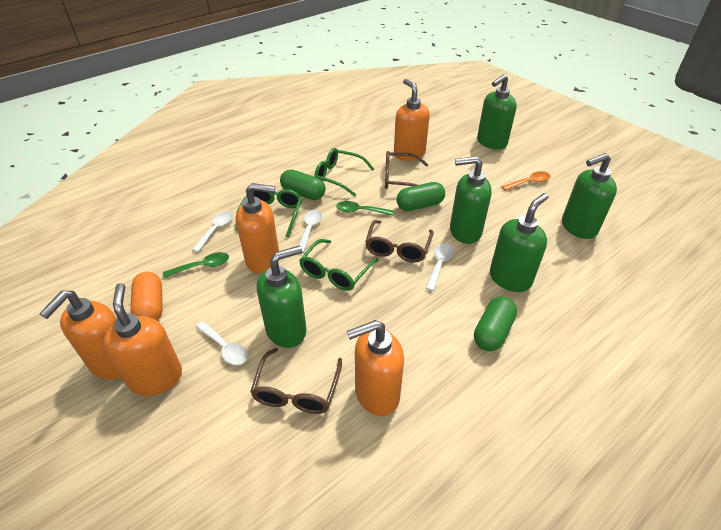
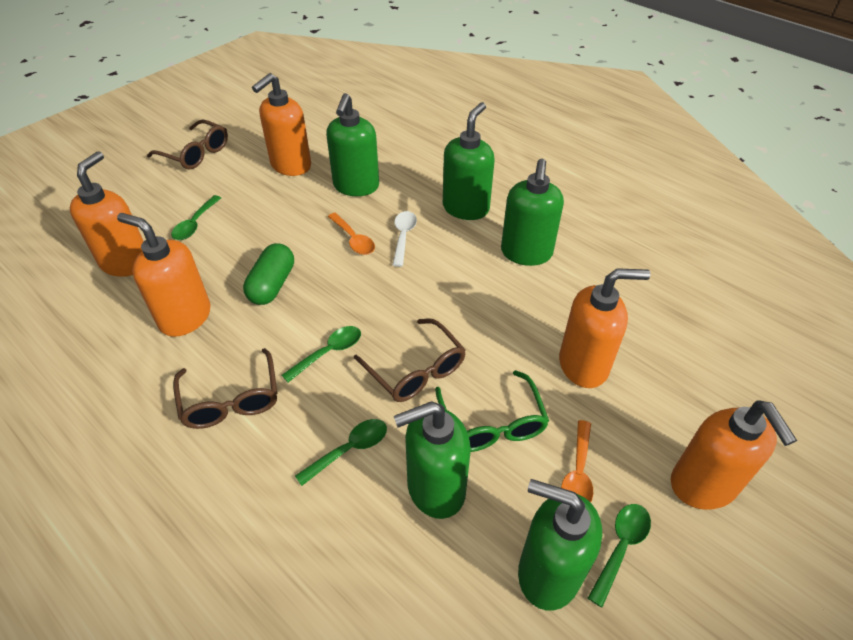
green capsule: [280,170,326,200] [397,182,445,211] [474,296,517,351] = 3 -> [243,243,294,305] = 1
green glasses: [236,189,302,238] [299,239,379,291] [314,148,374,197] = 3 -> [435,370,549,452] = 1
green spoon: [163,252,229,278] [336,201,394,216] = 2 -> [171,195,221,240] [282,326,361,382] [295,419,387,486] [588,504,651,607] = 4
orange capsule: [131,272,163,321] = 1 -> none = 0
orange spoon: [501,171,551,191] = 1 -> [328,213,375,255] [561,420,593,502] = 2
white spoon: [192,211,233,252] [195,321,248,365] [298,210,322,253] [426,243,453,291] = 4 -> [393,211,417,267] = 1

